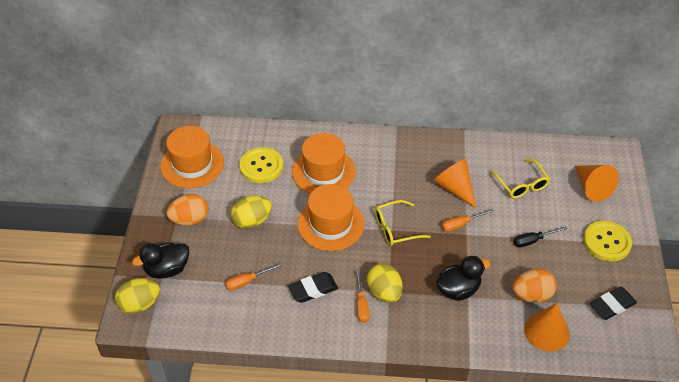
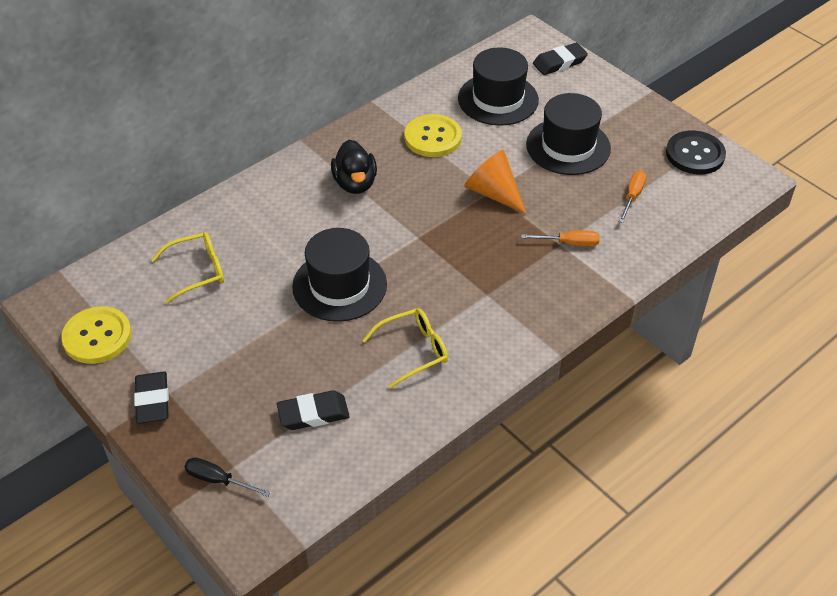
black button: none = 0 -> [666,130,726,174] = 1
black duck: [132,243,189,279] [436,256,490,301] = 2 -> [331,140,377,194] = 1
black eraser: [288,272,338,303] [590,287,637,320] = 2 -> [134,371,169,424] [277,390,350,430] [533,43,588,75] = 3
black hat: none = 0 -> [292,228,387,322] [458,47,539,126] [526,93,611,175] = 3
orange cone: [433,159,476,208] [524,303,570,352] [575,165,619,202] = 3 -> [464,150,526,214] = 1
orange egg: [167,194,209,226] [513,269,557,303] = 2 -> none = 0
orange hat: [160,126,224,188] [292,133,356,194] [297,184,365,251] = 3 -> none = 0
orange screwdriver: [225,263,282,291] [356,270,370,323] [442,209,494,232] = 3 -> [521,230,600,247] [619,171,647,223] = 2
yellow egg: [115,278,160,314] [231,195,272,229] [367,263,403,303] = 3 -> none = 0

